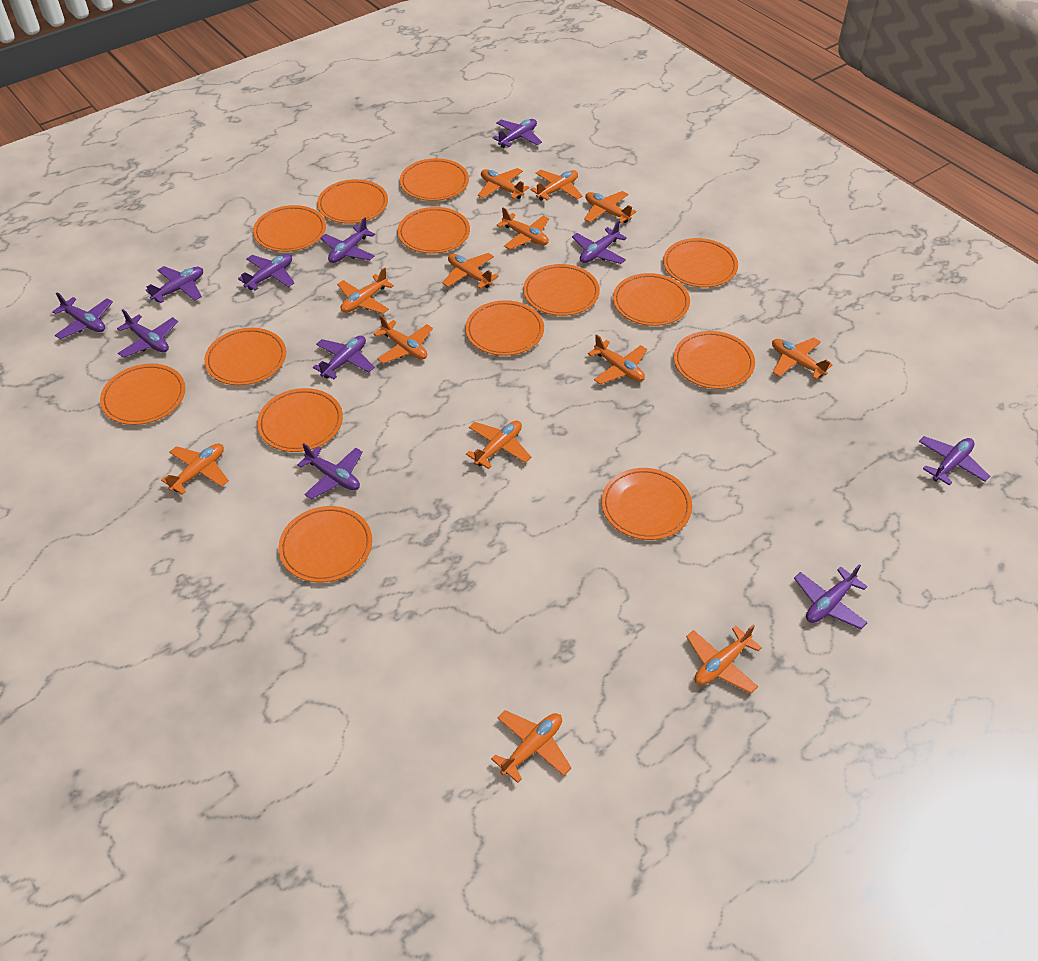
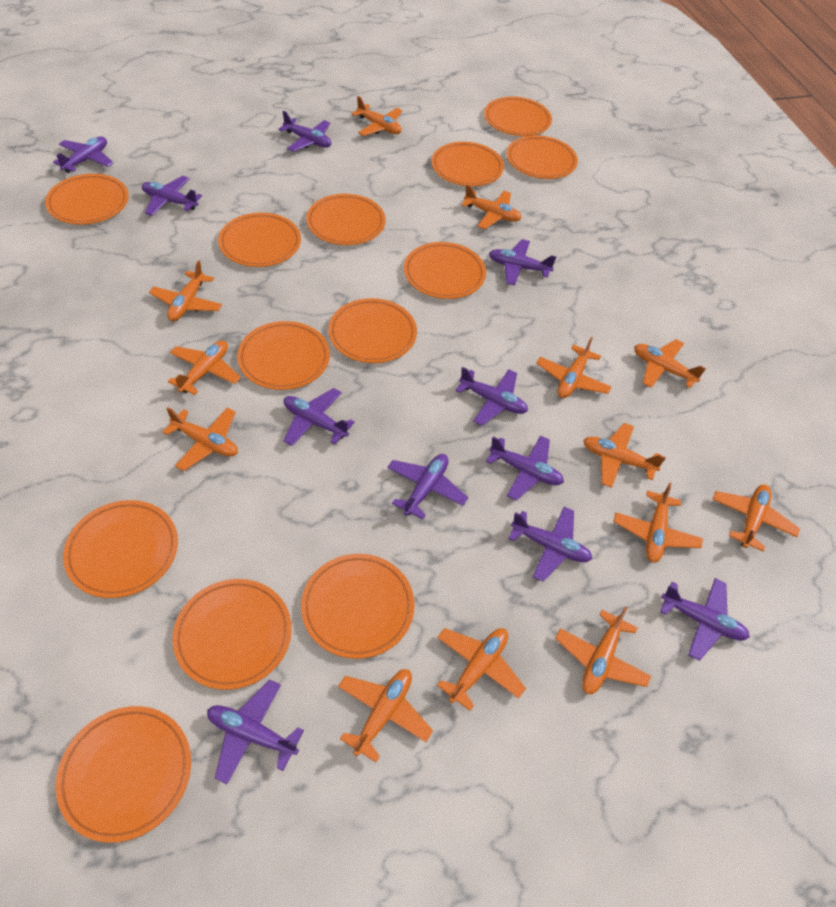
orange plate: [100,364,185,425] [204,328,286,385] [253,205,326,252] [257,388,343,452] [279,506,372,582] [317,179,388,224] [398,207,470,254] [400,158,469,201] [465,300,544,356] [523,264,600,316] [601,468,692,540] [613,273,690,326] [663,238,738,288] [674,331,755,389] = 14 -> [45,174,129,225] [55,706,191,843] [63,500,178,598] [172,579,292,690] [218,213,301,267] [237,321,330,390] [301,554,415,659] [306,194,385,245] [328,298,417,363] [404,242,486,299] [431,142,504,186] [484,97,552,136] [507,135,578,179] = 13

